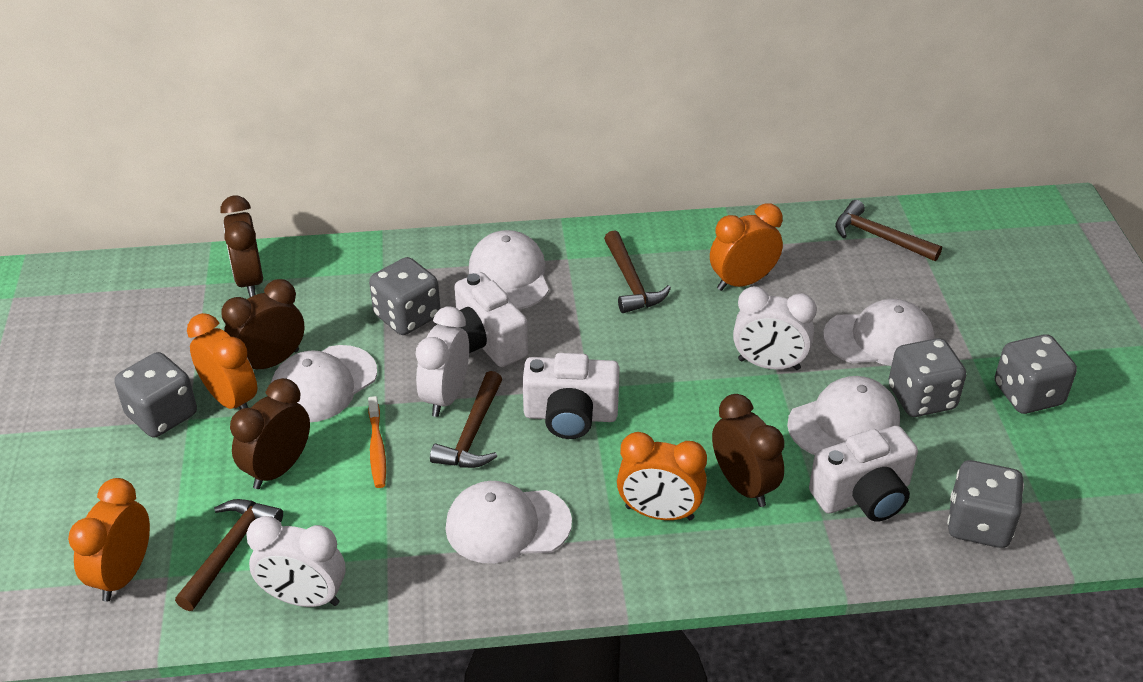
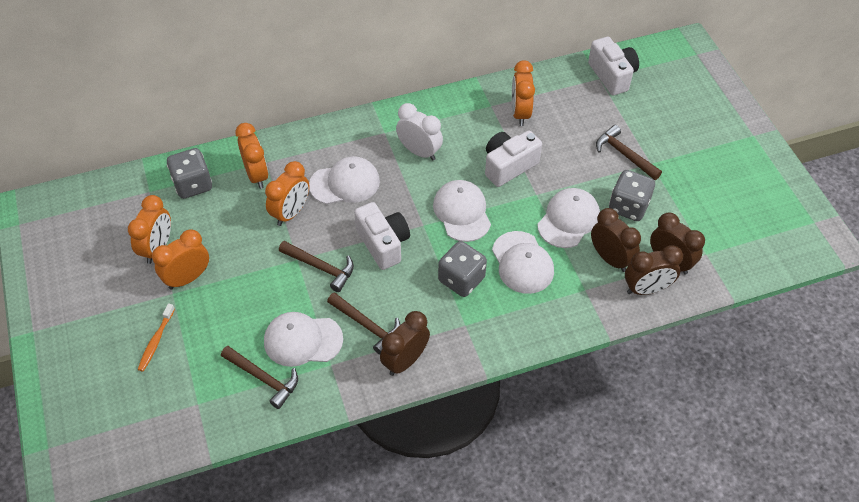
grey dice: [114,352,197,438] [369,257,441,335] [888,338,966,417] [947,460,1024,548] [995,334,1077,414] = 5 -> [167,148,212,199] [438,241,487,297] [609,170,655,221] = 3
orange clock: [68,478,150,602] [187,313,257,410] [617,432,707,520] [710,203,783,291] = 4 -> [128,195,171,264] [152,229,209,289] [235,123,268,189] [265,161,309,226] [512,60,535,126] = 5
white clock: [246,516,346,607] [416,306,469,417] [733,286,817,370] = 3 -> [396,103,443,161] = 1

